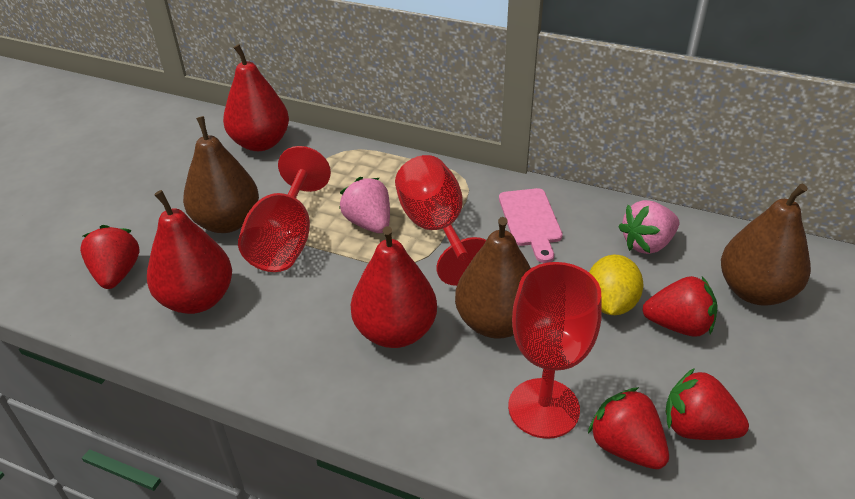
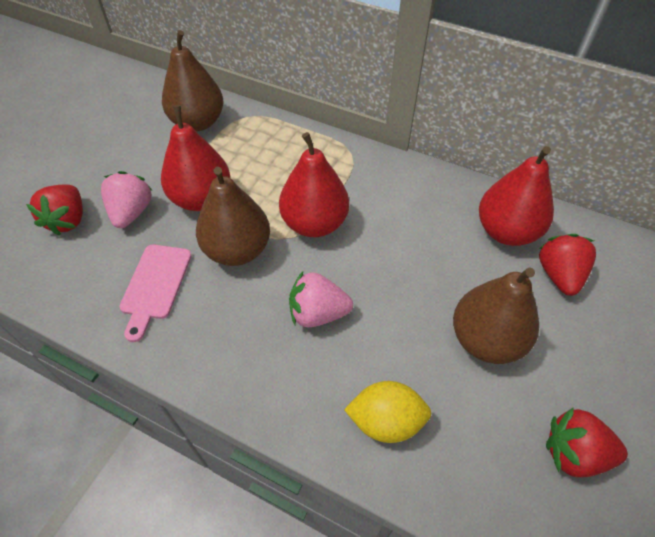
red goblet: [238,146,331,272] [395,155,486,286] [508,262,602,439] = 3 -> none = 0
red strawberry: [80,225,140,289] [588,387,669,469] [642,276,718,337] [665,368,749,440] = 4 -> [26,184,83,236] [539,234,596,296] [546,408,628,477] = 3

